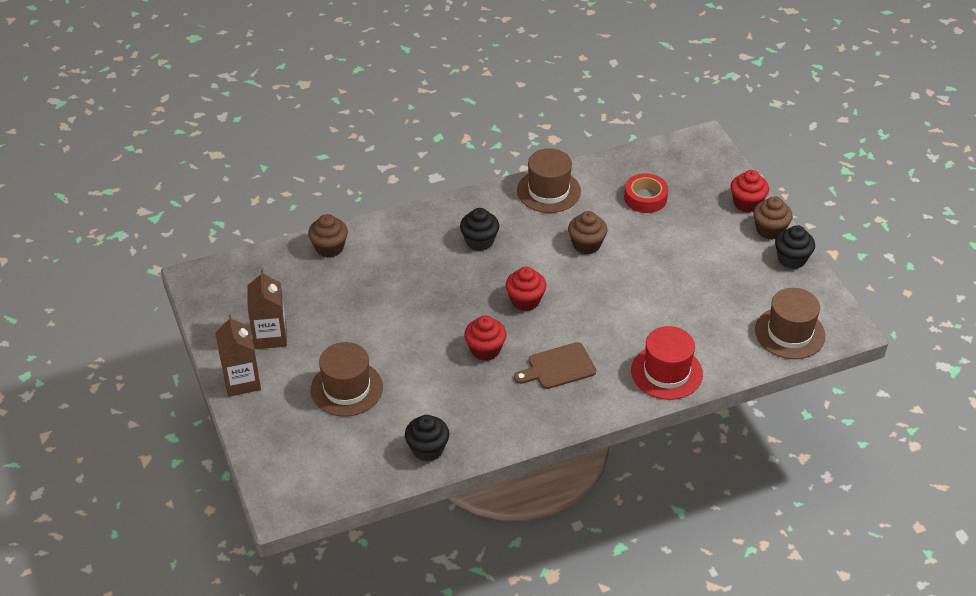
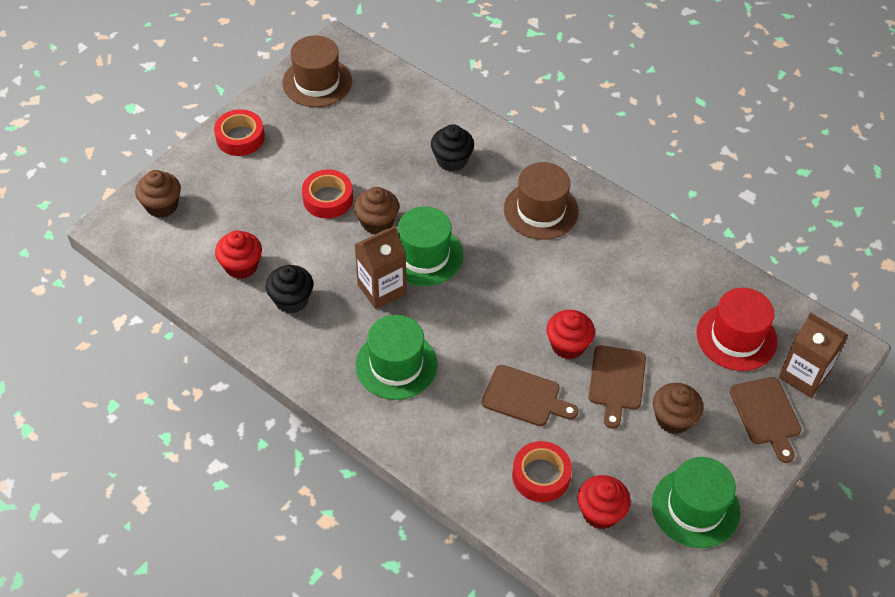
black cupcake: [405,415,449,462] [460,208,499,251] [775,225,815,269] = 3 -> [266,265,313,314] [431,124,474,172] = 2
brown cutting board: [514,342,596,389] = 1 -> [482,365,578,426] [588,345,646,429] [729,377,802,463] = 3
brown hat: [310,342,383,416] [517,148,581,213] [755,288,826,359] = 3 -> [282,36,352,107] [504,162,579,240] = 2
green hat: none = 0 -> [356,315,438,400] [398,206,463,286] [652,457,740,548] = 3
red tape: [624,173,668,213] = 1 -> [214,109,265,156] [302,170,353,219] [512,441,572,502] = 3

